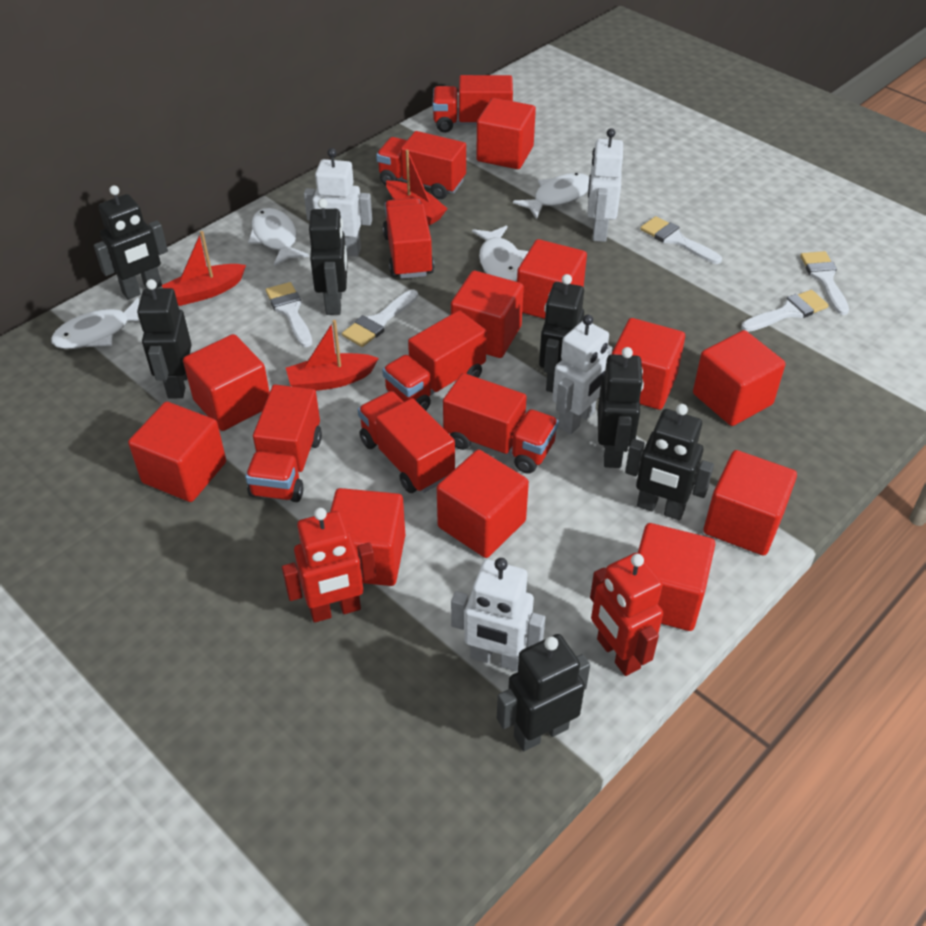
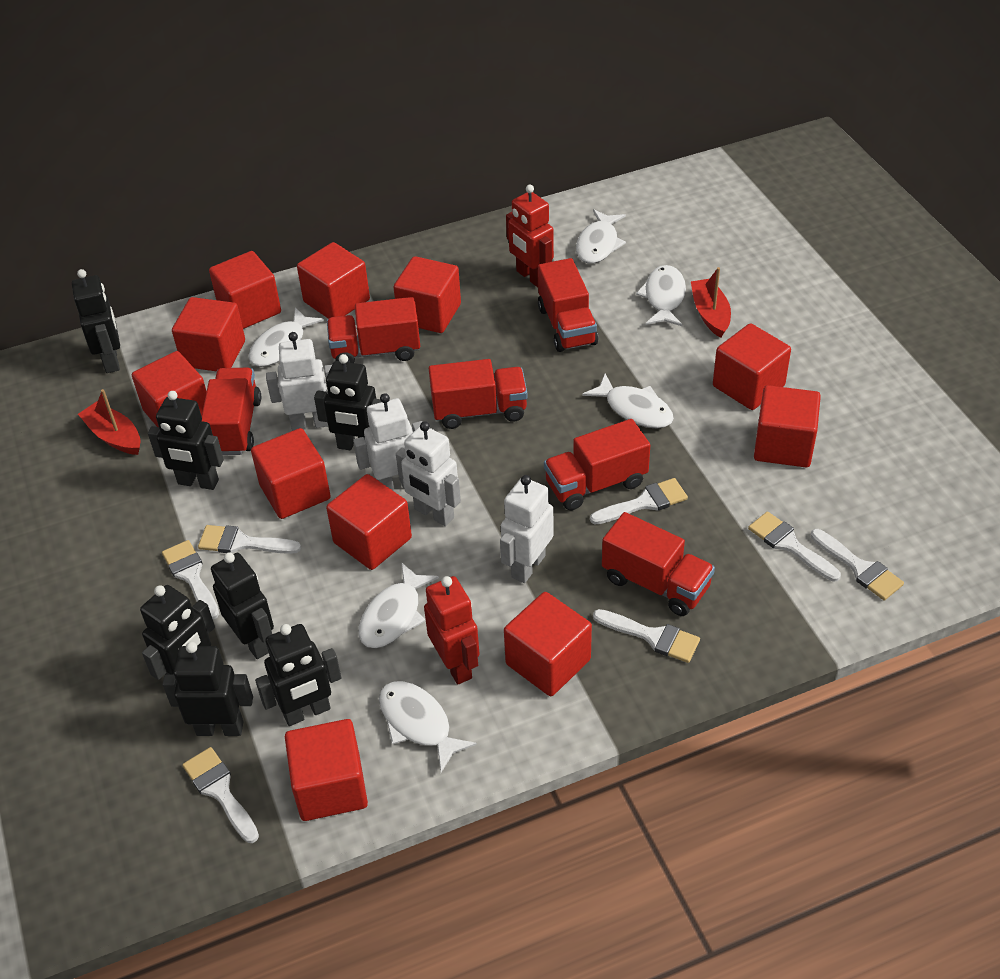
red boat: [161,231,246,306] [286,320,379,391] [386,150,448,225] = 3 -> [78,389,140,455] [691,267,731,338] = 2
red truck: [245,385,322,502] [358,391,455,493] [376,131,466,199] [382,310,487,411] [383,198,434,279] [433,75,513,133] [443,373,559,474] = 7 -> [202,368,261,455] [327,297,420,363] [429,359,528,429] [538,258,598,352] [544,419,650,510] [602,512,715,616] = 6
white brush: [266,282,312,347] [342,289,418,347] [640,216,722,264] [741,290,829,332] [800,251,849,315] = 5 -> [162,540,219,620] [183,747,259,843] [198,525,301,554] [590,478,688,525] [593,609,700,663] [748,511,841,581] [811,529,904,601] = 7
white fish: [51,298,139,349] [248,208,309,266] [472,225,529,281] [513,173,589,219] = 4 -> [248,307,324,367] [359,562,439,648] [379,681,477,772] [576,209,626,264] [582,374,674,429] [636,265,686,326] = 6

